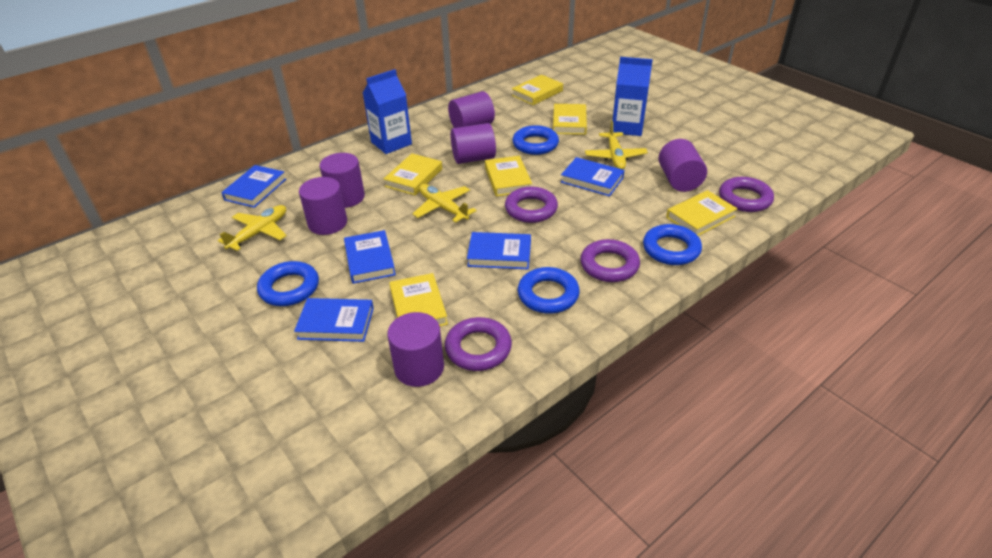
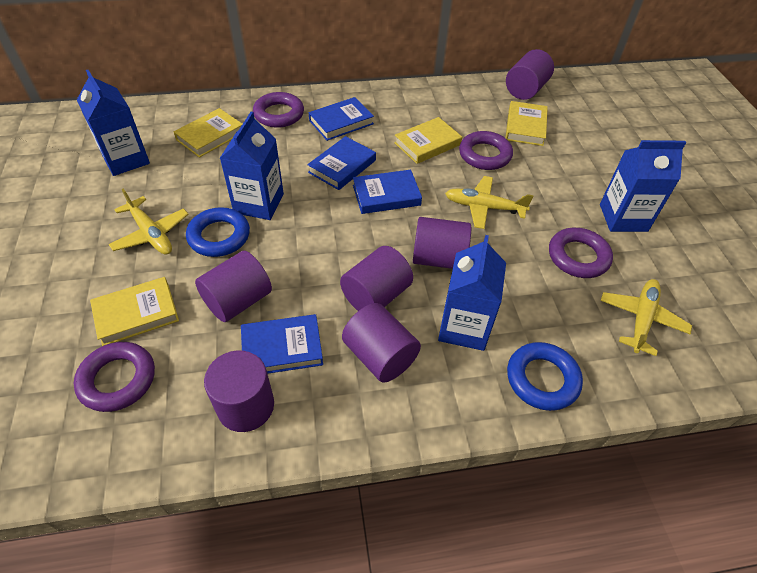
blue book: [221,165,286,208] [294,298,374,342] [344,230,396,284] [467,232,531,269] [561,157,624,197] = 5 -> [241,314,323,374] [307,136,376,190] [309,97,374,141] [353,170,422,214] = 4
blue carton: [363,69,412,154] [613,57,653,136] = 2 -> [77,70,150,176] [220,112,284,220] [438,235,506,351] [600,140,686,232] = 4
blue ring: [257,261,319,306] [512,125,559,155] [518,267,580,314] [643,224,702,265] = 4 -> [186,207,250,257] [507,342,583,411] = 2
yellow book: [384,153,442,195] [389,273,448,326] [485,156,532,196] [512,75,563,105] [553,104,587,135] [666,190,738,236] = 6 -> [90,277,179,346] [174,108,242,158] [394,117,462,164] [505,101,548,146] = 4

